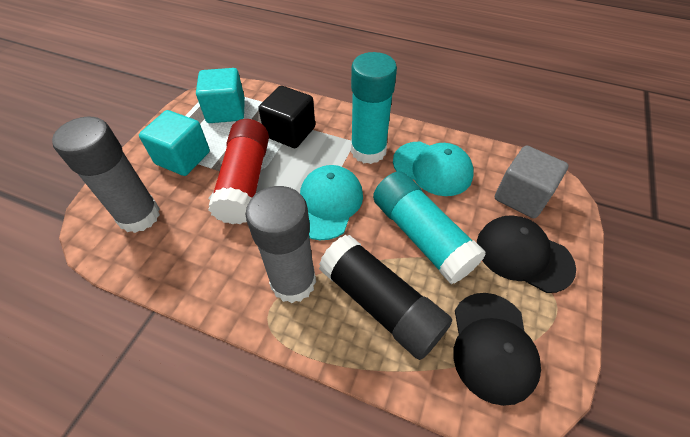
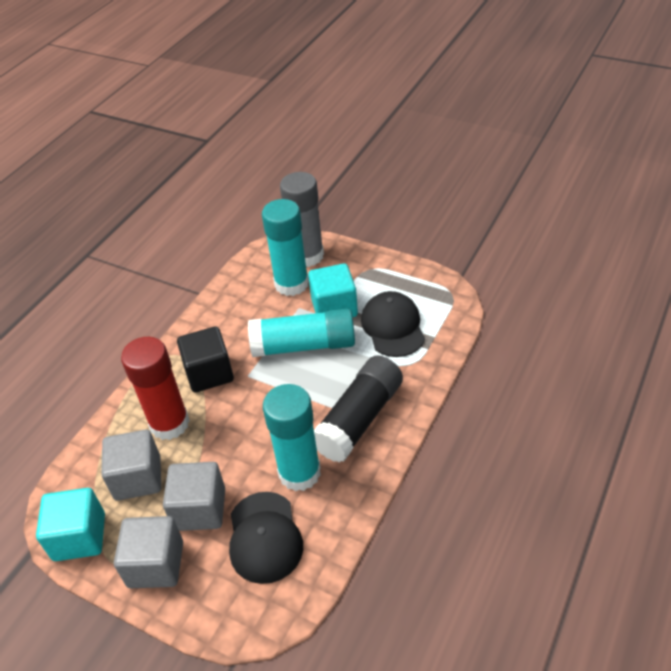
grey cube: [495,146,568,218] = 1 -> [101,430,161,501] [114,516,183,588] [163,462,225,531] = 3
grey glue stick: [52,117,160,233] [246,186,316,303] = 2 -> [280,172,324,267] = 1
turquoise cap: [300,165,363,240] [393,142,474,196] = 2 -> none = 0
turquoise glue stick: [351,52,397,164] [373,171,486,284] = 2 -> [248,308,355,357] [262,199,309,296] [263,384,321,491] = 3

